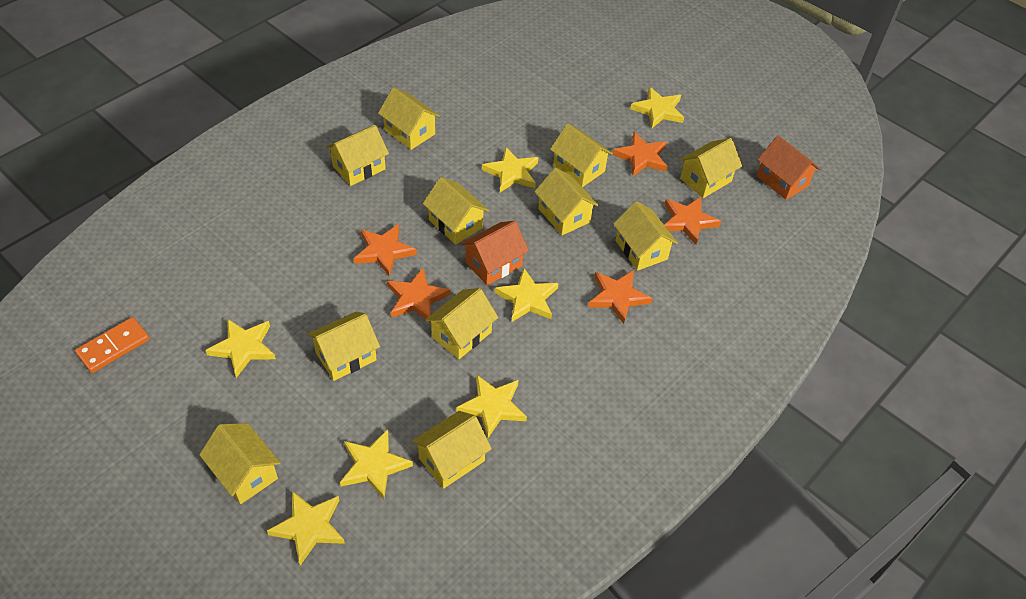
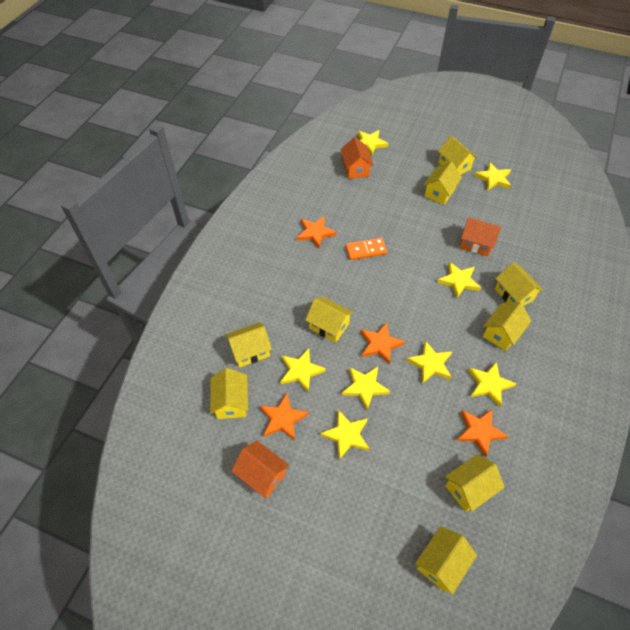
orange house: [461,221,529,285] [757,135,820,200] = 2 -> [231,441,289,498] [341,137,374,179] [460,217,501,256] = 3
orange star: [354,224,417,276] [387,268,451,323] [588,270,653,324] [612,132,668,176] [664,197,721,245] = 5 -> [260,393,309,441] [297,216,336,248] [360,322,405,365] [457,409,508,457] = 4
yellow house: [199,423,280,504] [307,312,380,381] [326,125,389,186] [378,87,440,150] [412,411,492,489] [423,177,489,245] [425,288,498,359] [535,168,599,235] [550,123,613,187] [613,201,678,271] [679,138,742,198] = 11 -> [210,368,248,419] [225,322,272,368] [305,297,354,343] [415,526,477,595] [424,161,462,205] [438,135,478,175] [445,454,505,512] [483,302,531,351] [495,262,543,306] = 9
yellow star: [205,319,276,378] [267,491,345,566] [340,429,413,499] [457,374,527,438] [482,147,538,193] [495,268,559,322] [630,87,684,128] = 7 -> [280,348,326,393] [320,410,369,460] [342,367,390,410] [358,130,389,156] [406,341,452,384] [437,262,481,299] [468,361,516,407] [474,162,511,191] = 8

